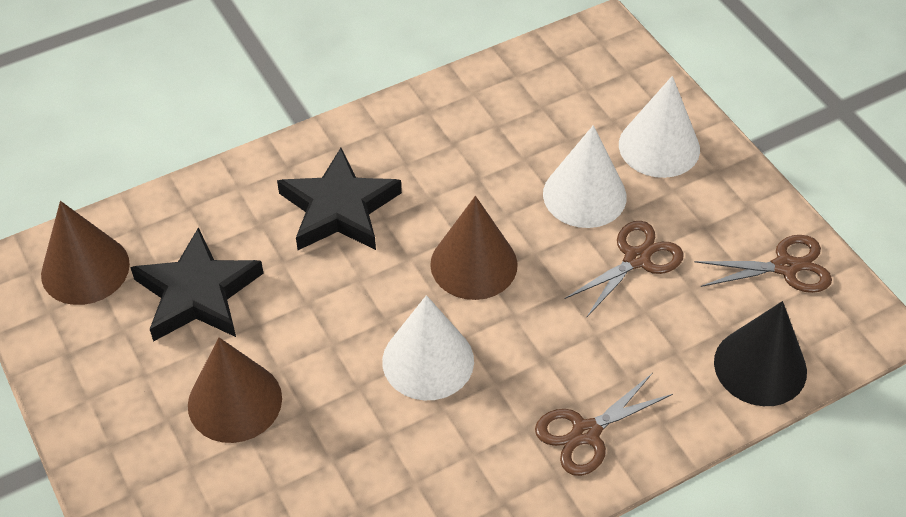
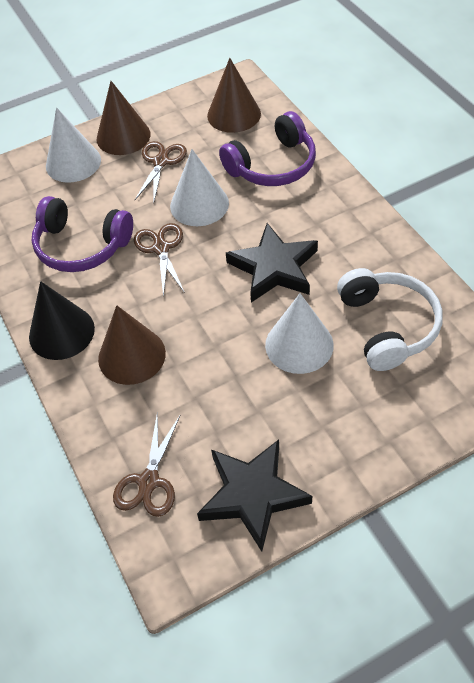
purple headphones: none = 0 -> [32,196,133,272] [219,111,316,186] = 2
white headphones: none = 0 -> [337,268,443,371] = 1

